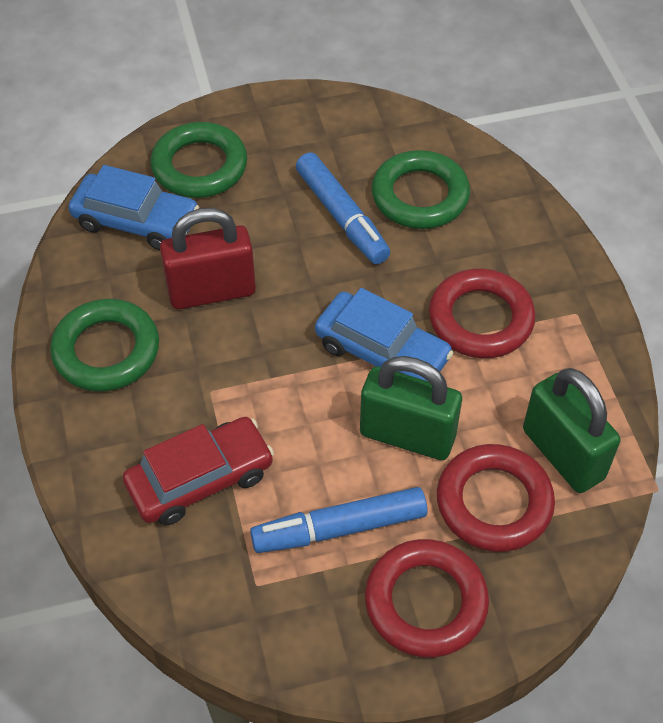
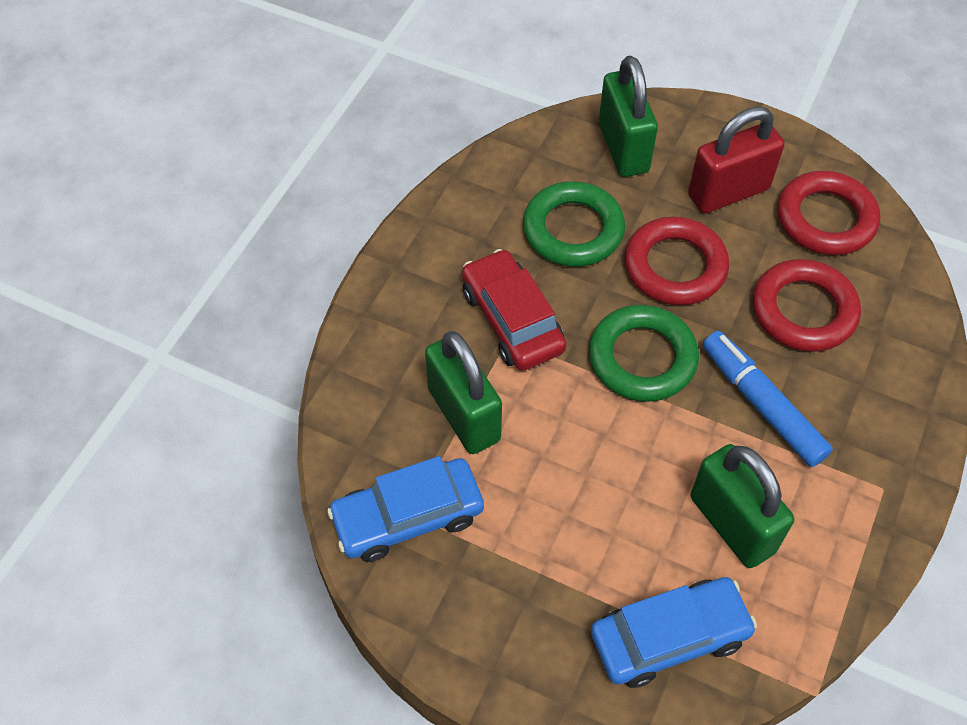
blue marker: [250,487,427,553] [296,152,390,264] = 2 -> [703,331,833,467] = 1
green padlock: [360,356,462,460] [523,368,620,493] = 2 -> [425,331,502,454] [599,55,658,177] [691,444,794,568] = 3
green ring: [50,299,159,391] [150,122,247,198] [371,150,470,229] = 3 -> [523,181,625,267] [589,305,699,402] = 2

